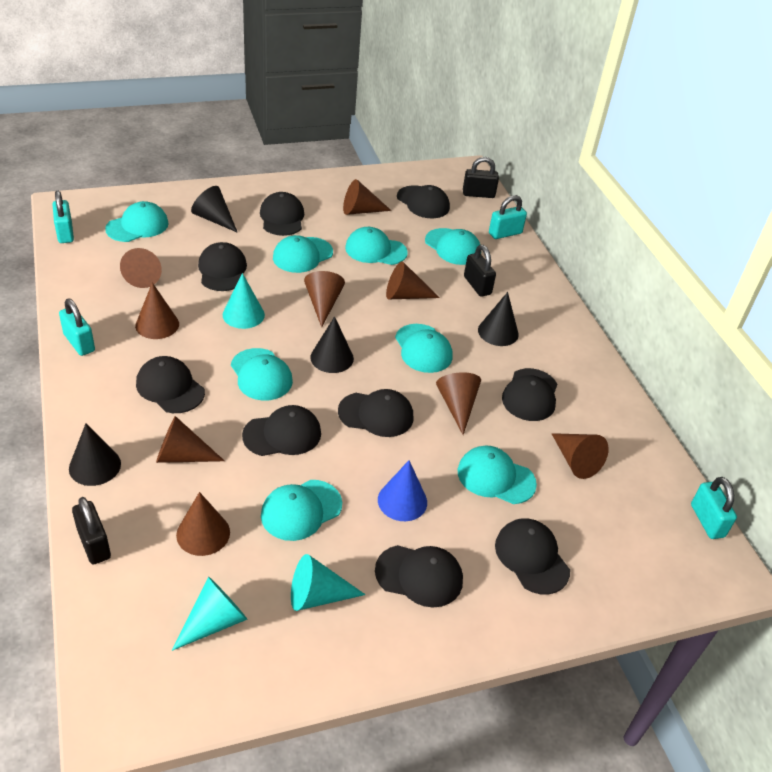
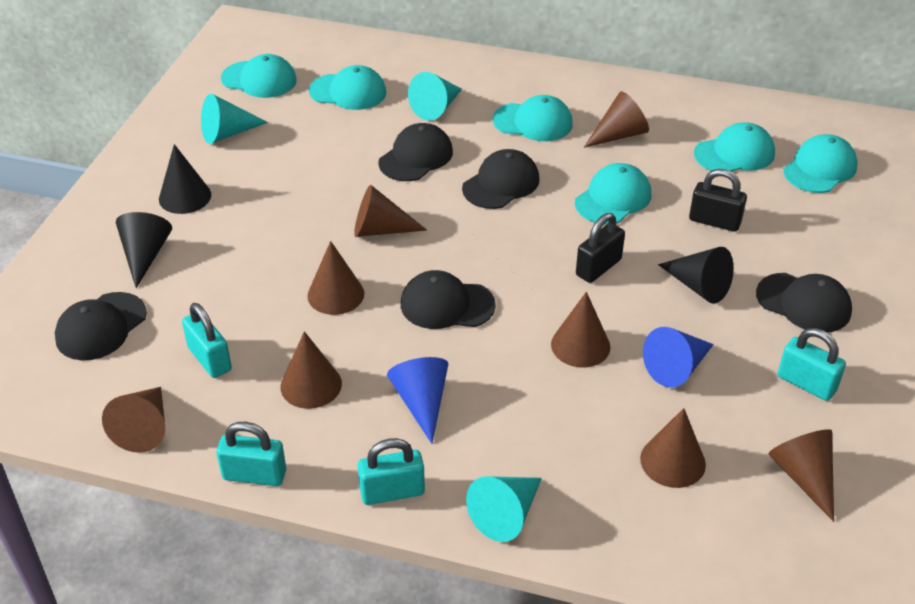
black cap: [136,356,205,413] [198,242,247,291] [242,405,321,456] [260,192,304,236] [338,389,414,437] [375,545,463,608] [397,185,450,218] [495,518,570,595] [502,368,557,421] = 9 -> [55,292,147,360] [378,123,453,181] [401,270,496,329] [462,149,539,209] [756,273,852,333] = 5
black cone: [69,424,121,486] [191,186,238,233] [310,316,354,373] [478,292,519,346] = 4 -> [116,212,172,288] [159,144,211,214] [658,247,734,304] = 3
black padlock: [72,497,111,564] [463,157,499,198] [464,245,496,297] = 3 -> [576,213,625,283] [689,169,747,232] = 2
blue cone: [378,460,427,521] = 1 -> [387,357,448,444] [643,327,714,388] = 2
brown cone: [120,248,162,288] [135,282,179,339] [156,416,225,463] [176,492,230,556] [304,271,345,327] [343,179,392,215] [386,261,440,299] [436,373,481,435] [551,433,609,479] = 9 -> [102,387,165,453] [281,331,342,409] [307,241,364,315] [354,185,427,237] [551,292,611,368] [584,91,649,148] [640,408,706,488] [768,429,834,522] = 8
turquoise cap: [105,201,169,242] [231,348,293,401] [261,480,342,541] [273,235,333,273] [345,227,408,265] [395,324,453,373] [425,228,480,265] [458,446,537,504] = 8 -> [221,54,297,98] [309,65,386,110] [493,95,573,141] [575,163,651,224] [694,122,775,172] [783,134,858,193] = 6

